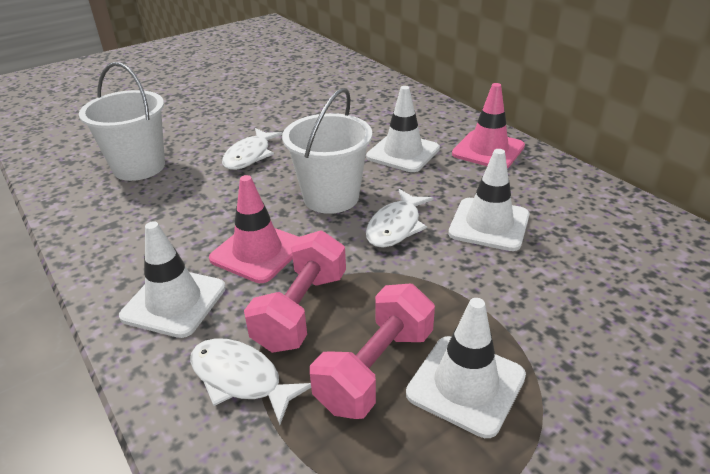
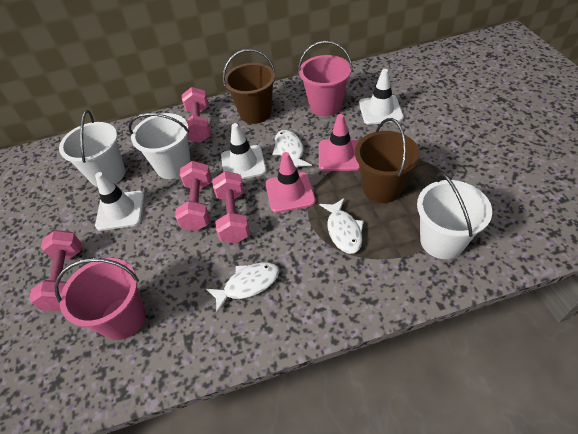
brown bucket: none = 0 -> [223,49,275,124] [355,118,420,203] = 2
pink bucket: none = 0 -> [54,258,146,340] [298,41,352,117] = 2
pink dumbbell: [244,230,346,353] [310,284,435,419] = 2 -> [29,230,82,311] [175,161,212,231] [182,87,211,143] [212,171,250,243] = 4
white bucket: [79,62,165,181] [282,88,372,214] = 2 -> [59,110,125,187] [128,113,191,179] [417,172,492,259] = 3
white traffic cone: [119,221,226,338] [366,86,440,172] [406,298,526,438] [448,149,529,251] = 4 -> [95,172,144,231] [221,123,267,179] [359,69,404,125] = 3

